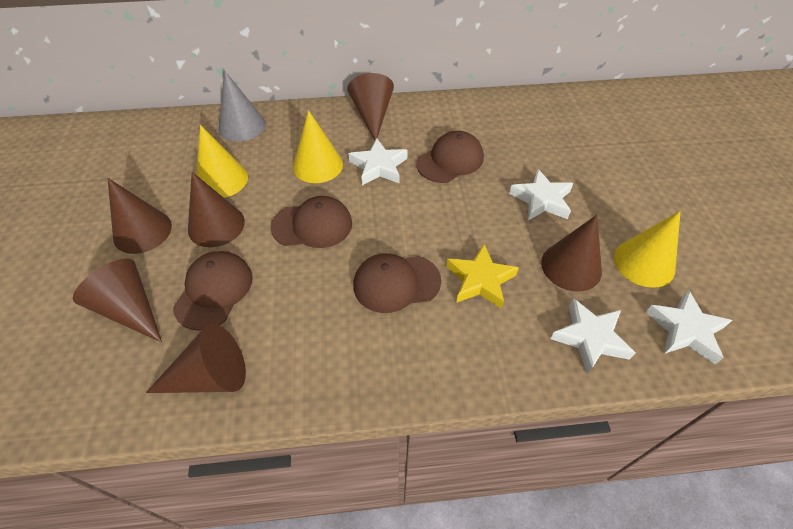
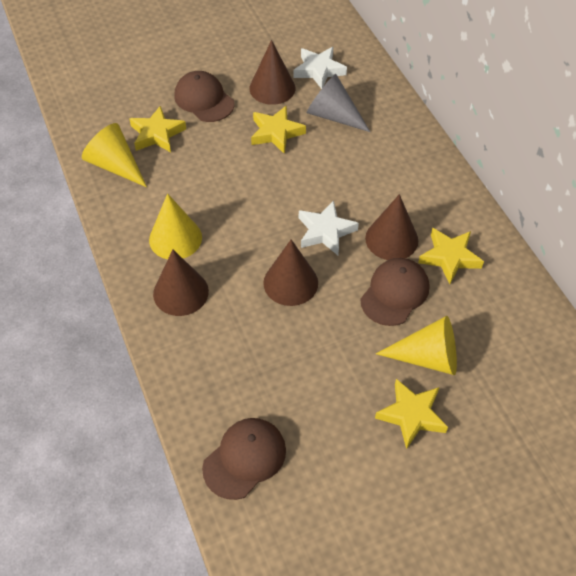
brown cap: [173,251,253,331] [270,196,352,248] [353,253,441,313] [416,131,484,183] = 4 -> [174,71,235,122] [202,418,286,500] [360,258,429,326] = 3
brown cone: [73,258,162,343] [108,178,172,254] [146,324,246,393] [188,172,245,247] [347,73,394,140] [541,215,602,291] = 6 -> [153,250,209,316] [250,40,295,105] [263,239,318,306] [365,194,418,260] = 4
white star: [348,138,408,185] [509,169,573,220] [550,298,636,374] [646,290,732,364] = 4 -> [294,47,347,89] [299,200,359,255] = 2
yellow star: [446,244,519,309] = 1 -> [129,106,186,152] [251,106,306,154] [375,379,448,449] [418,228,484,284] = 4

